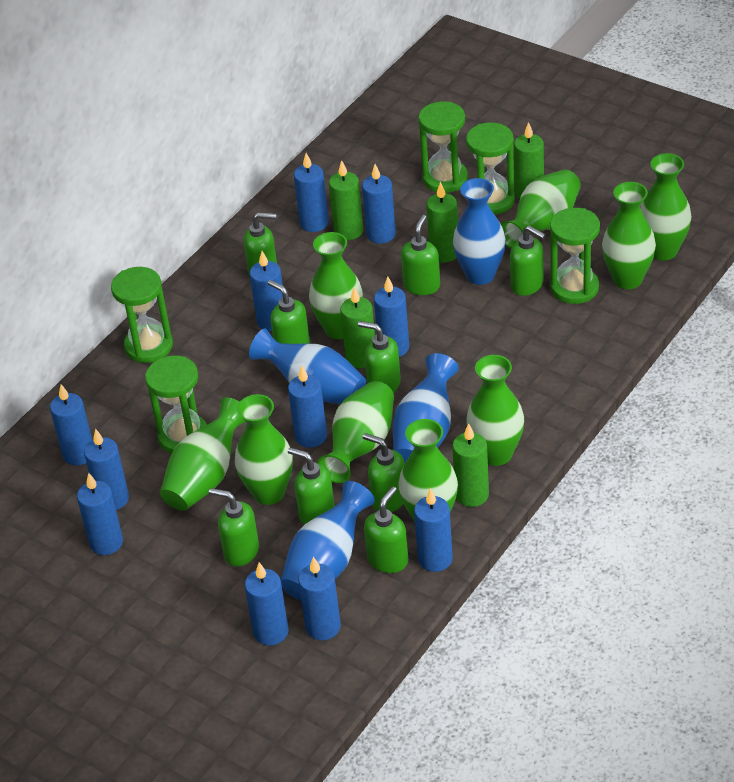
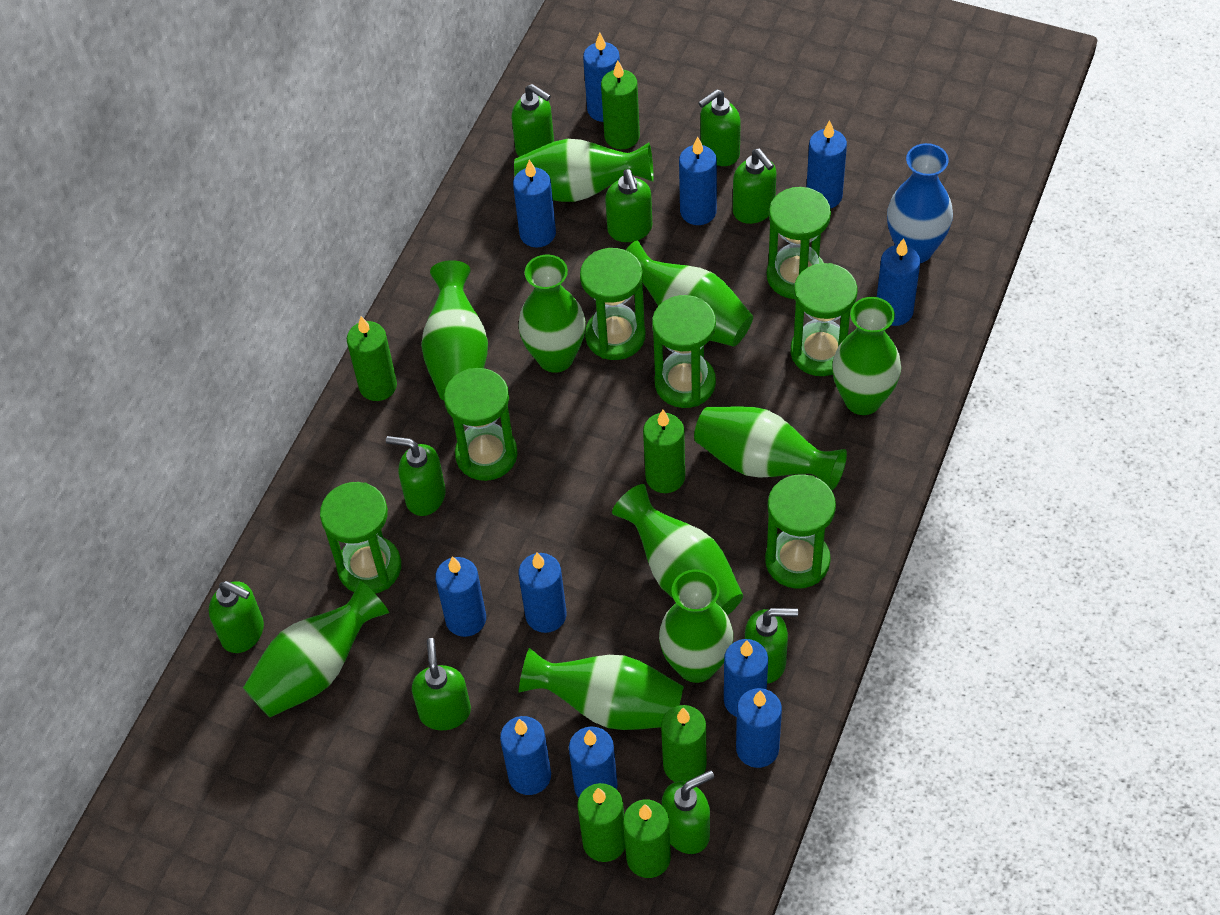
blue vase: [249,328,366,404] [281,481,375,600] [393,353,459,463] [453,178,506,285] = 4 -> [887,143,953,263] = 1
green candle: [329,160,363,240] [340,287,375,368] [427,182,458,263] [452,423,489,507] [514,122,544,200] = 5 -> [347,316,397,401] [577,783,625,862] [601,60,640,149] [623,800,671,878] [643,410,685,493] [661,705,706,782] = 6
green hourglass: [111,267,173,363] [145,355,207,454] [418,101,468,193] [466,122,515,215] [550,208,600,304] = 5 -> [320,482,401,594] [444,368,518,481] [580,248,646,360] [652,295,716,408] [765,474,836,589] [767,187,831,299] [791,263,858,376] = 7
green vase: [160,397,246,511] [235,394,293,505] [309,232,363,339] [317,381,394,483] [398,419,458,522] [466,355,524,466] [501,170,581,248] [602,182,656,289] [640,153,692,260] = 9 -> [243,580,389,717] [421,260,488,401] [514,139,654,202] [518,255,586,373] [519,648,684,730] [612,484,743,615] [626,241,753,346] [659,569,733,683] [694,406,847,490] [832,297,901,415] = 10

